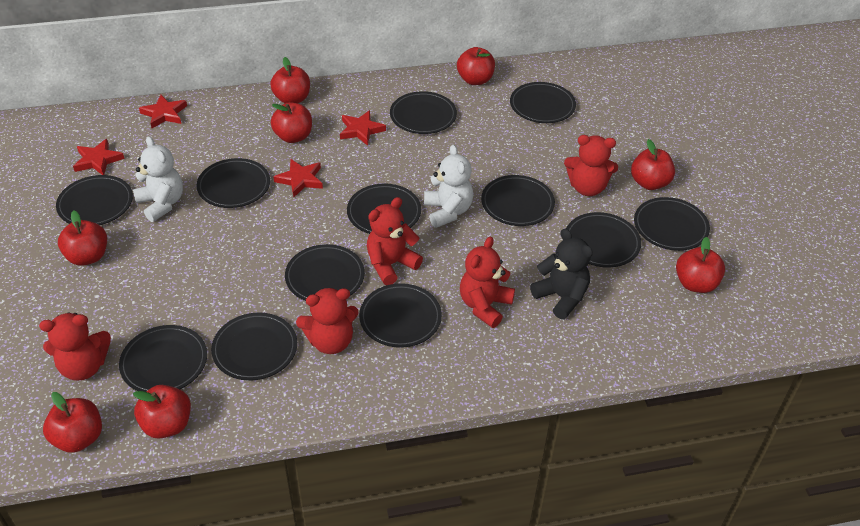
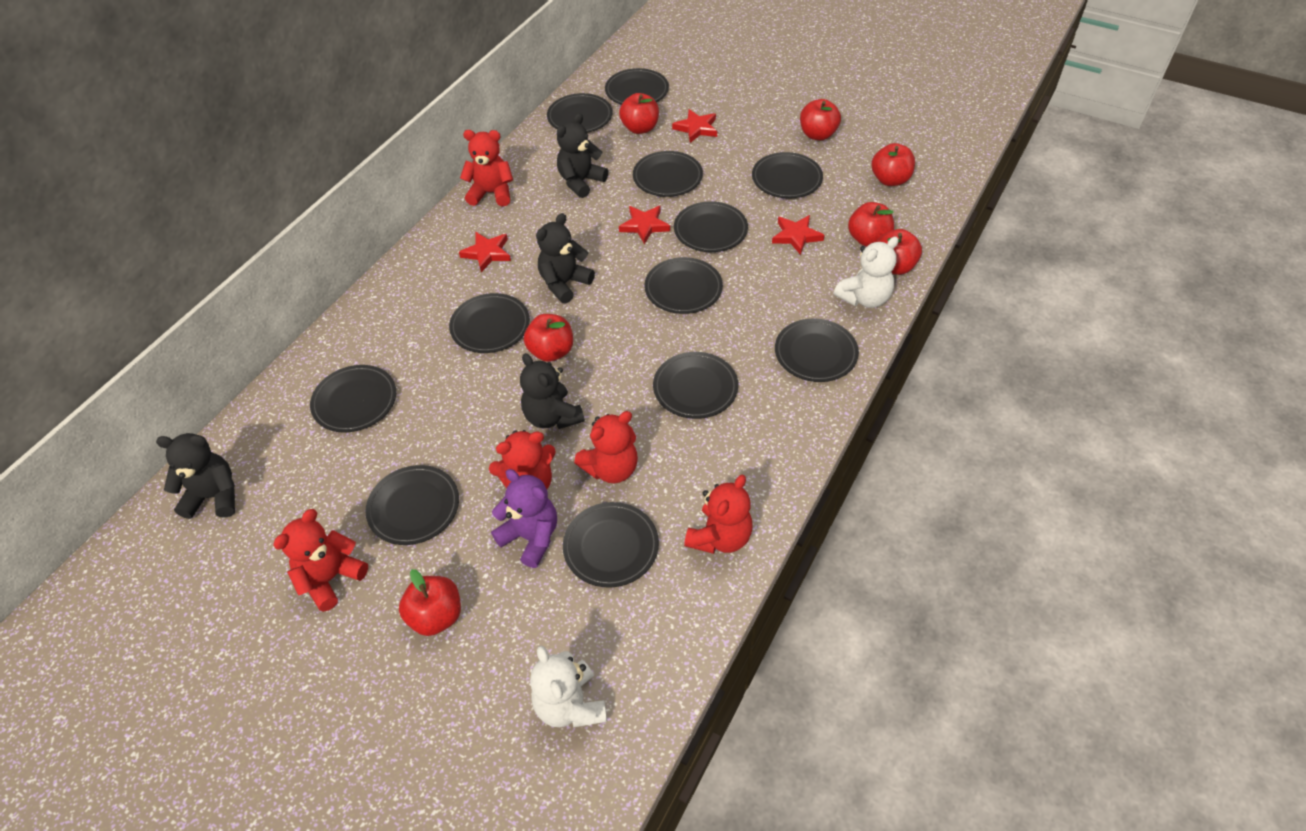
black teddy bear: [530,228,593,319] = 1 -> [156,433,235,519] [520,353,585,429] [536,213,595,304] [557,113,608,198] = 4
purple teddy bear: none = 0 -> [491,469,557,568] = 1
red apple: [43,392,102,453] [58,210,107,266] [133,385,191,439] [270,57,310,103] [271,102,312,143] [457,47,495,85] [631,139,675,190] [676,237,725,293] = 8 -> [399,569,461,636] [524,314,573,362] [619,93,659,134] [800,99,841,140] [848,202,894,247] [871,143,915,186] [877,229,922,275] = 7

